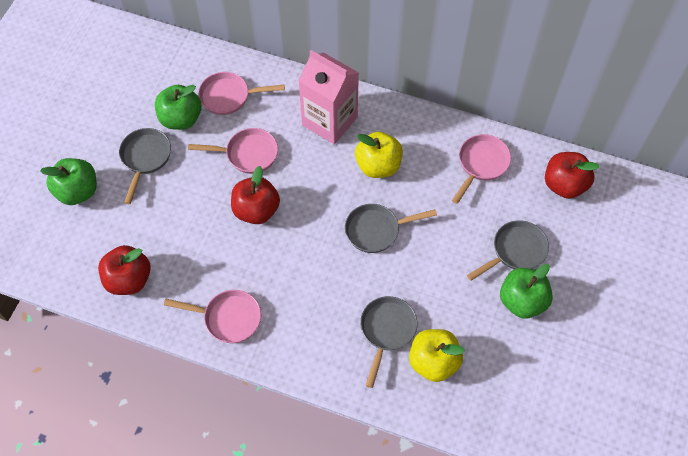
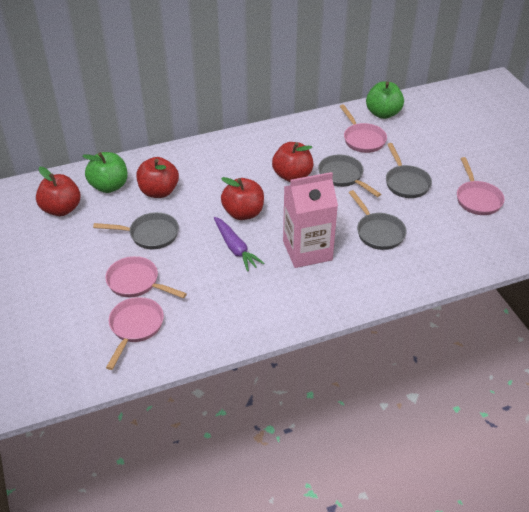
green apple: [40,158,97,205] [155,85,202,130] [500,264,553,319] = 3 -> [82,152,128,193] [366,82,404,119] = 2
purple carrot: none = 0 -> [214,217,264,271] = 1
red apple: [98,245,151,295] [231,166,280,224] [545,152,599,199] = 3 -> [36,167,81,216] [136,157,179,198] [221,177,264,220] [272,142,314,182] = 4
yellow apple: [355,132,403,178] [409,329,465,382] = 2 -> none = 0

